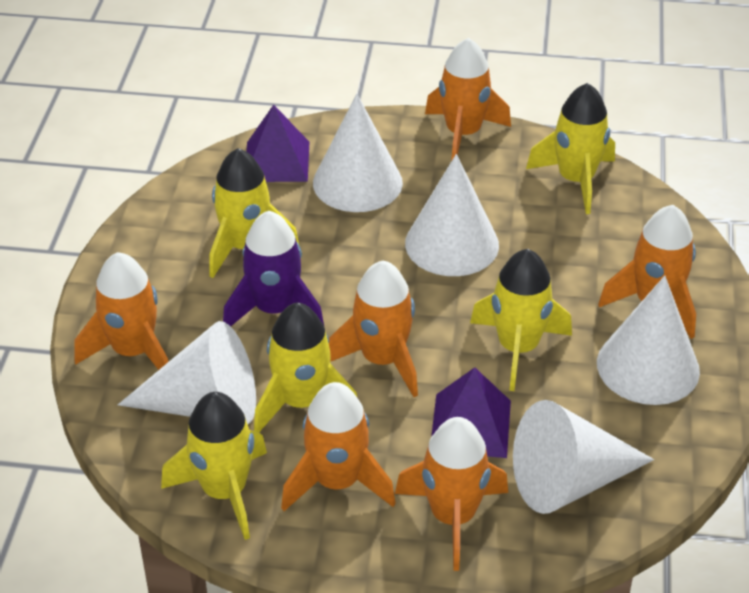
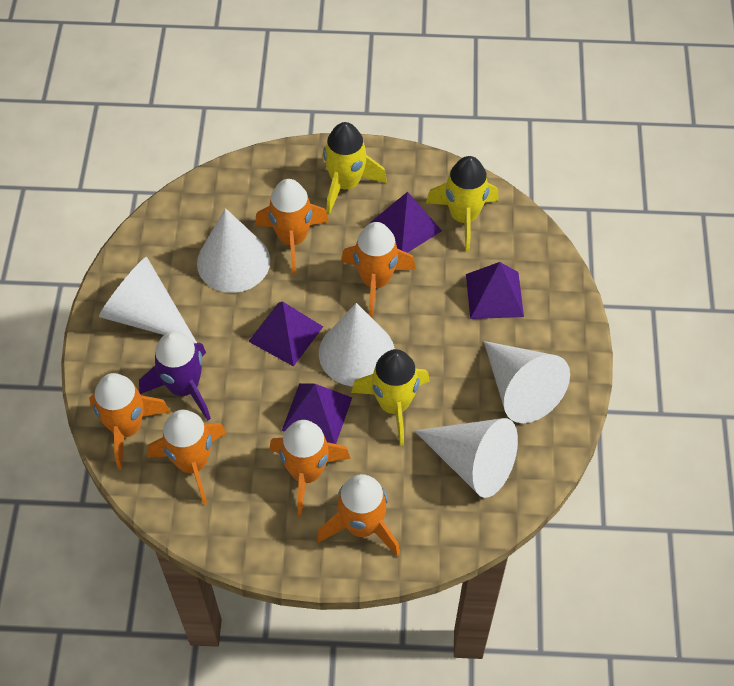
purple pyramid: [246,105,309,182] [431,367,511,458] = 2 -> [248,301,323,366] [282,383,352,444] [370,192,442,253] [466,262,524,319] = 4
yellow rocket: [161,392,267,540] [209,148,300,278] [254,303,357,433] [470,249,572,391] [526,83,615,214] = 5 -> [322,122,387,215] [351,349,430,446] [426,156,498,252] = 3

